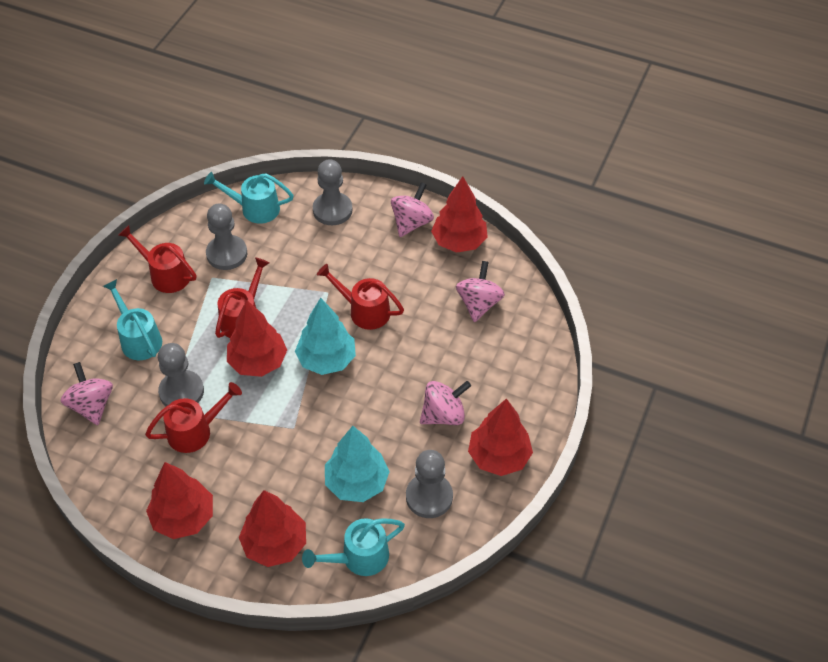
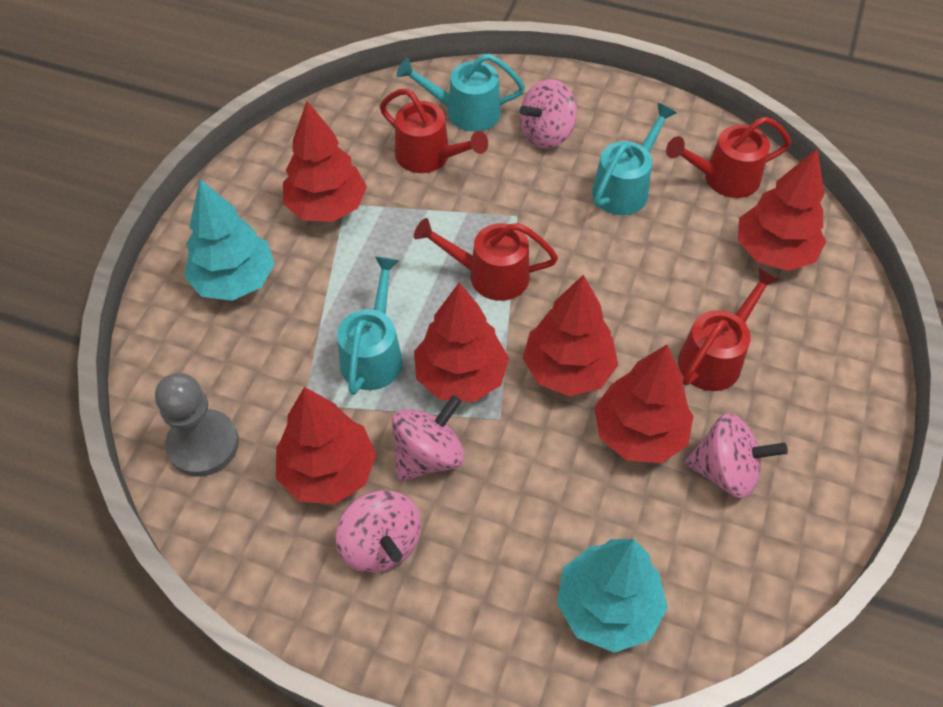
grey pawn: [158,343,204,406] [206,203,247,270] [313,159,353,225] [406,450,453,518] = 4 -> [155,373,239,477] = 1
red tree: [146,462,213,539] [227,300,287,377] [239,490,306,567] [431,176,488,253] [468,398,533,476] = 5 -> [276,387,376,504] [283,101,367,222] [414,282,509,402] [523,275,618,396] [594,345,693,463] [738,148,826,271] = 6

